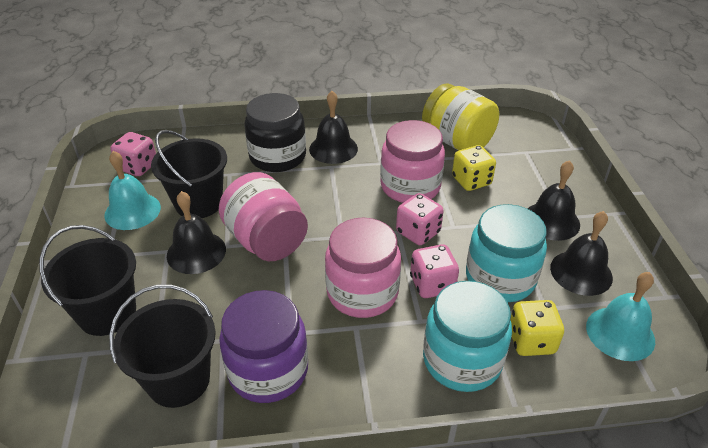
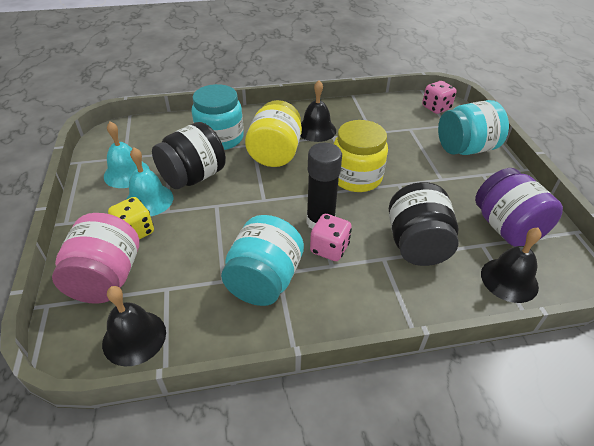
black bell: [167,191,226,274] [309,91,358,164] [528,160,580,241] [550,211,613,296] = 4 -> [102,286,166,366] [301,80,336,142] [481,227,541,303] = 3
black bucket: [39,225,136,336] [109,285,216,408] [151,130,227,218] = 3 -> none = 0
black glue stick: none = 0 -> [306,143,342,229] = 1
black jar: [244,93,306,172] = 1 -> [152,122,226,189] [389,182,459,266] = 2
pink dice: [111,132,156,176] [396,193,444,245] [410,244,459,298] = 3 -> [310,214,352,261] [422,81,456,114] = 2
pink jar: [219,172,308,261] [325,218,401,318] [380,120,445,203] = 3 -> [52,213,139,304] = 1
turquoise jar: [423,281,512,392] [466,204,547,302] = 2 -> [192,84,244,150] [221,215,304,306] [438,100,509,155] = 3
yellow dice: [452,145,496,191] [510,300,564,356] = 2 -> [108,197,154,240] = 1
yellow jar: [422,83,499,150] = 1 -> [245,100,302,167] [334,120,388,192] = 2

